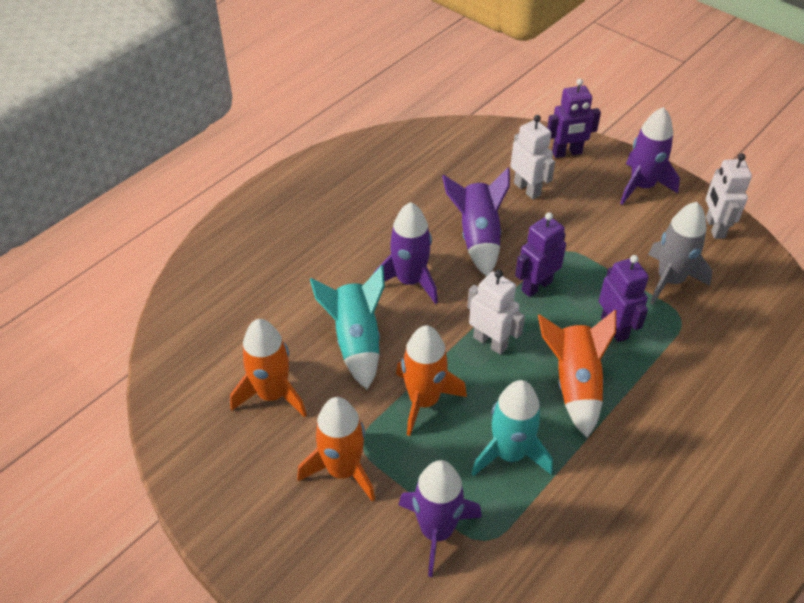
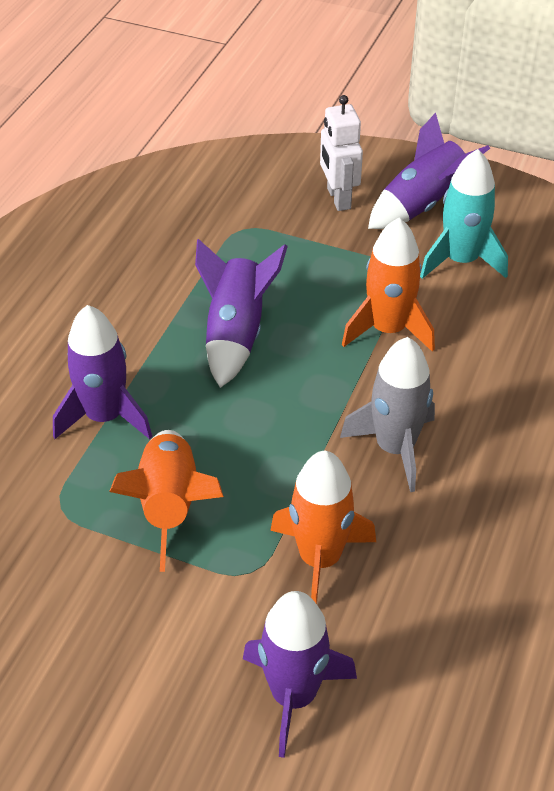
orange rocket: [230,319,307,417] [297,397,375,502] [396,325,467,436] [538,310,616,438] = 4 -> [109,430,224,572] [270,451,376,604] [342,218,435,352] = 3
purple robot: [515,212,566,297] [547,79,601,158] [599,255,649,342] = 3 -> none = 0
turquoise rocket: [310,265,385,389] [471,380,553,476] = 2 -> [420,149,508,279] = 1
white robot: [467,270,525,355] [511,115,555,199] [706,153,752,239] = 3 -> [320,95,363,211] = 1

